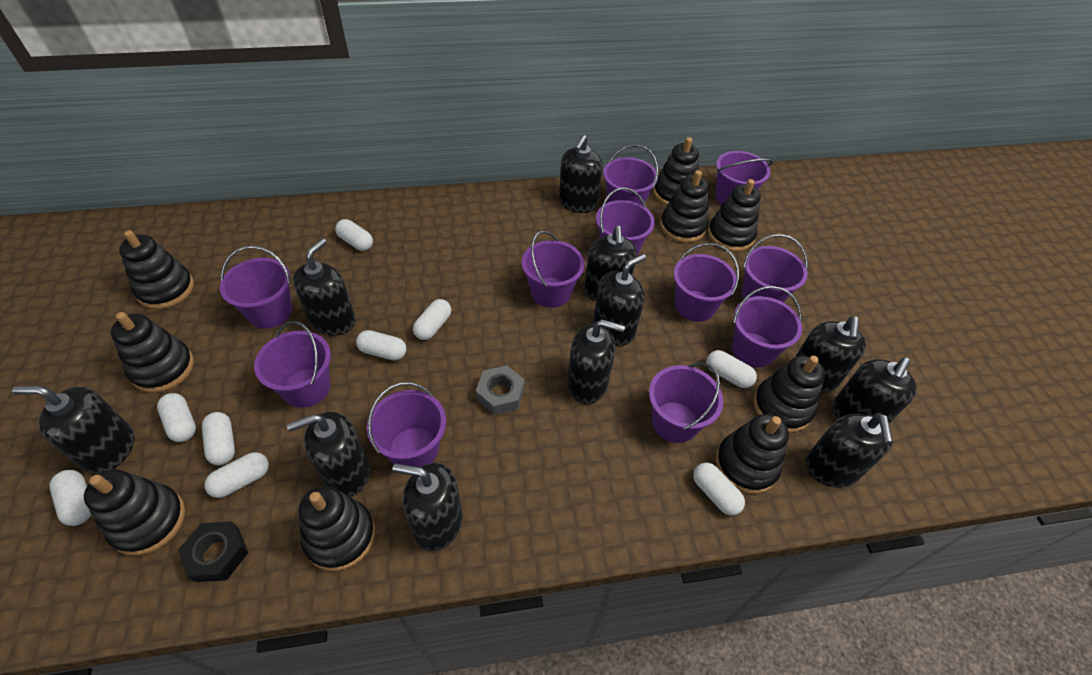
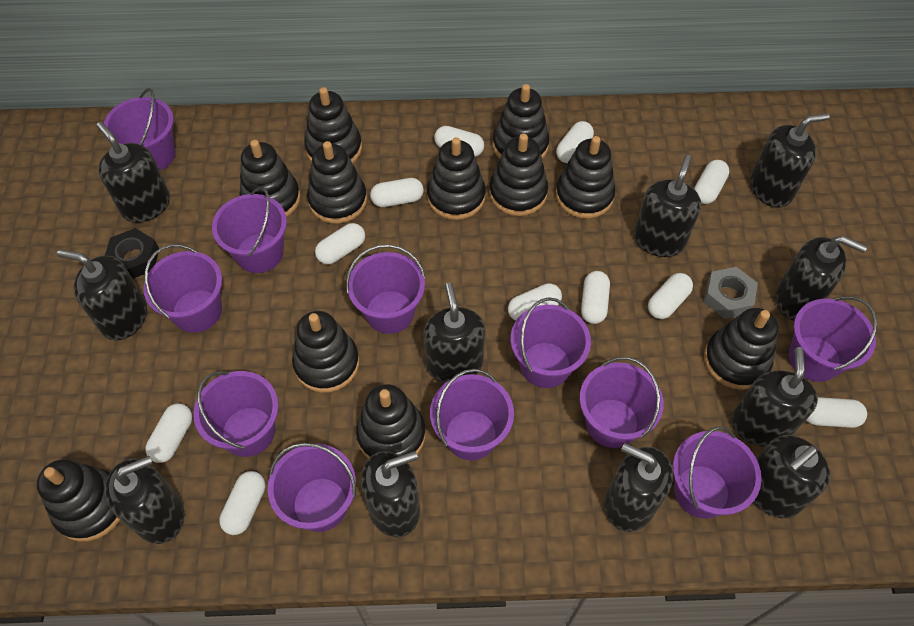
black stacking toy: [84,470,185,556] [111,312,194,393] [119,230,194,309] [299,486,375,572] [653,137,699,206] [660,170,709,243] [708,179,761,252] [715,414,789,494] [753,355,825,433] = 9 -> [37,459,120,542] [239,140,301,217] [292,311,359,393] [304,87,362,163] [307,141,367,224] [356,384,426,459] [427,137,486,220] [489,133,548,216] [492,84,550,159] [556,136,616,219] [704,308,779,390] = 11
white capsule: [50,470,91,526] [157,393,196,442] [202,412,235,465] [205,452,269,498] [335,219,373,251] [356,330,406,361] [413,299,451,340] [693,463,745,516] [707,350,757,388] = 9 -> [145,403,192,463] [219,471,265,535] [315,223,365,265] [370,178,424,207] [434,126,484,157] [508,283,562,321] [556,121,594,163] [581,271,610,324] [648,273,693,319] [694,160,729,204] [806,397,867,428] = 11

